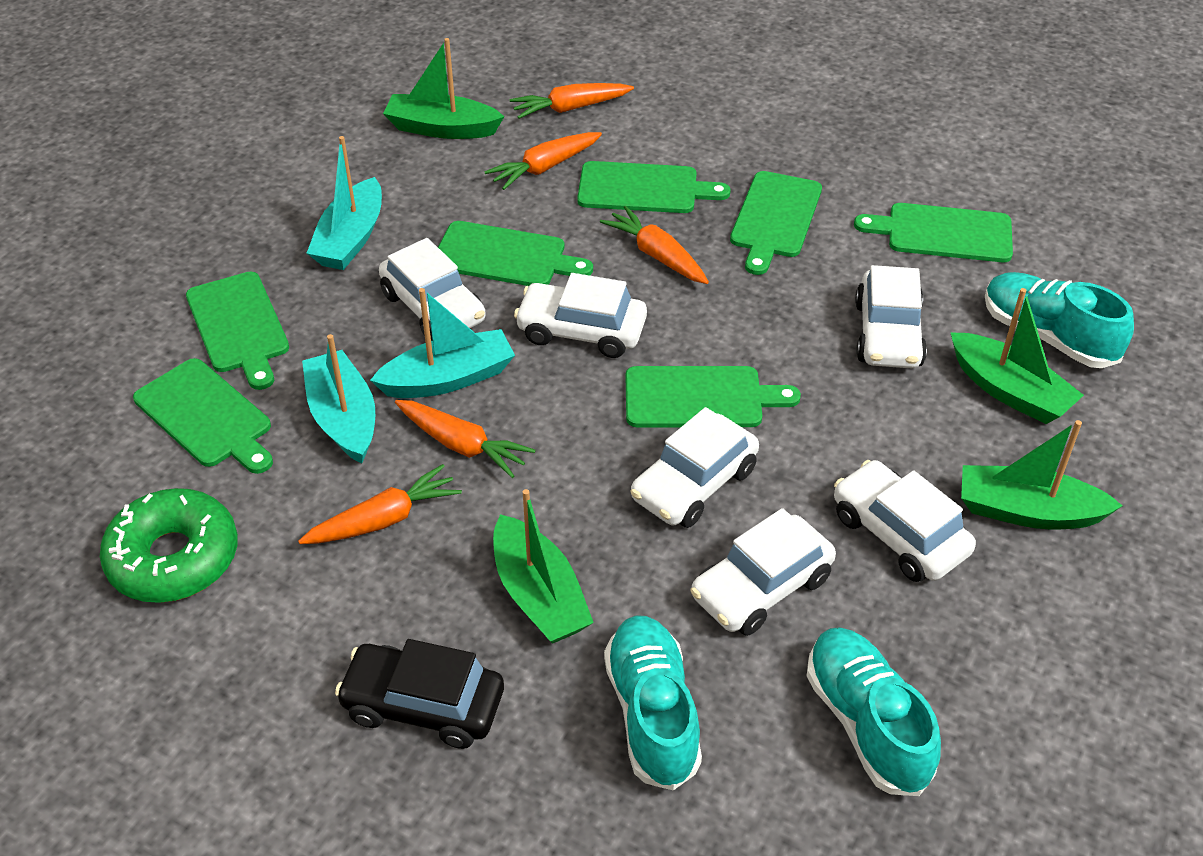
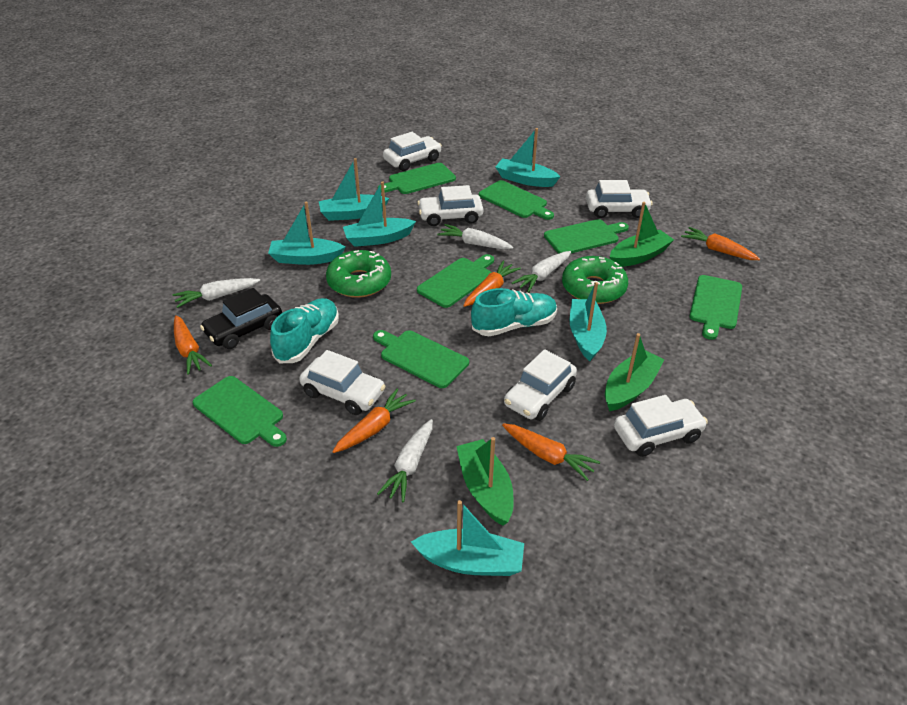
green boat: [383,38,505,139] [493,489,594,644] [950,288,1084,424] [961,420,1123,529] = 4 -> [456,437,514,526] [605,333,665,411] [610,202,674,267] = 3
green donut: [100,488,238,603] = 1 -> [326,250,391,298] [562,256,628,304] = 2
turquoise boat: [302,334,375,464] [306,136,382,270] [370,288,515,398] = 3 -> [268,202,345,265] [319,158,389,221] [343,181,416,247] [411,500,524,576] [495,128,561,187] [570,282,607,361] = 6
turquoise shoe: [604,615,702,790] [807,627,941,796] [985,272,1134,368] = 3 -> [270,298,339,363] [471,288,557,336] = 2
white carrot: none = 0 -> [173,278,260,308] [377,419,433,502] [437,224,513,250] [512,251,571,293] = 4

